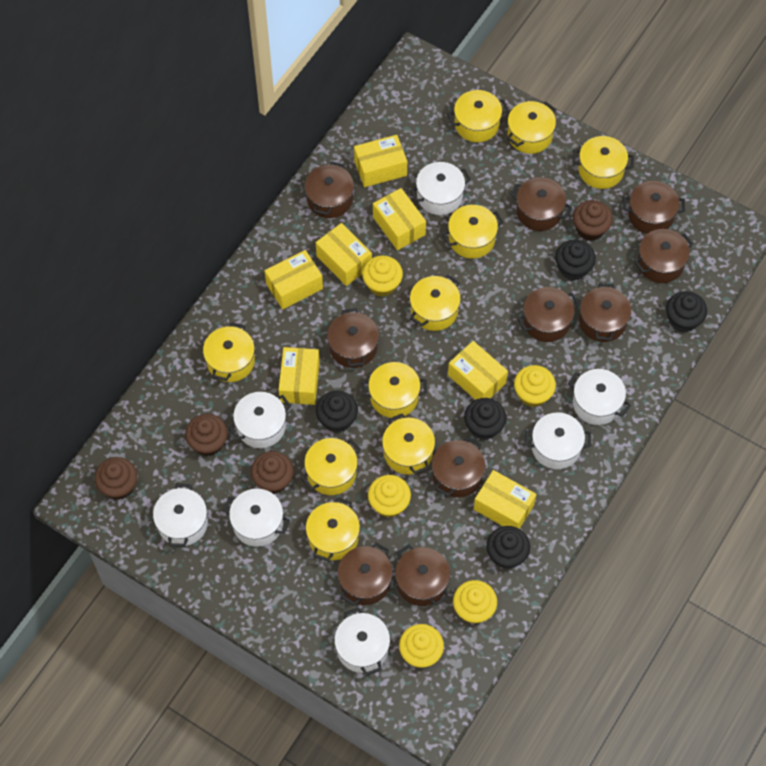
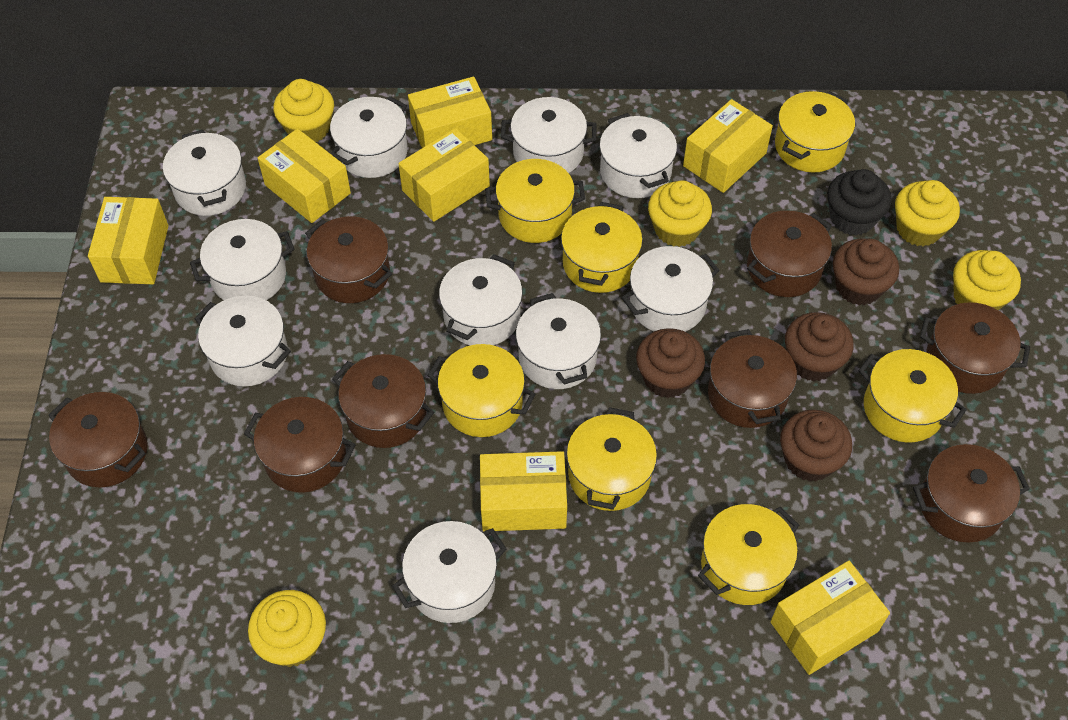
black cupcake: [316,391,358,433] [464,398,507,440] [487,526,530,569] [555,240,596,281] [666,291,707,333] = 5 -> [827,169,892,236] = 1
brown pot: [305,161,354,218] [327,308,379,368] [338,542,393,605] [395,545,450,606] [432,437,485,498] [510,177,572,231] [518,287,579,342] [579,283,631,342] [623,181,685,234] [634,229,693,283] = 10 -> [48,392,148,487] [244,397,356,493] [305,216,392,303] [332,354,434,448] [708,329,797,428] [747,210,832,297] [913,444,1030,543] [920,302,1030,394] = 8
white pot: [153,484,208,547] [223,489,290,547] [229,392,291,448] [334,607,390,676] [410,162,471,215] [525,413,591,469] [568,369,631,425] = 7 -> [163,130,246,216] [190,219,294,300] [194,296,291,387] [330,96,408,178] [392,521,507,623] [439,254,523,345] [501,97,597,173] [516,293,601,389] [599,113,677,198] [622,246,720,332] = 10
yellow pot: [203,322,255,382] [301,438,361,495] [306,497,360,561] [362,362,427,418] [382,413,435,475] [410,275,461,331] [442,205,504,259] [447,90,508,142] [507,101,556,154] [573,136,634,189] = 10 -> [427,344,536,437] [485,159,585,243] [561,202,643,293] [566,407,657,511] [698,504,799,605] [775,91,855,172] [858,349,967,443] = 7

